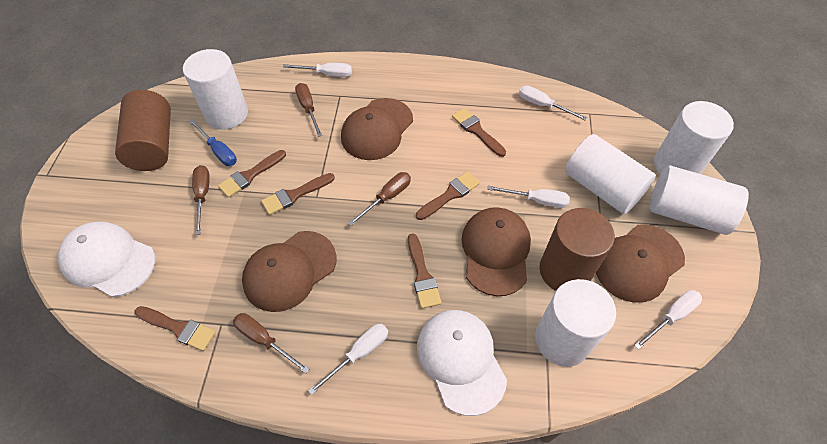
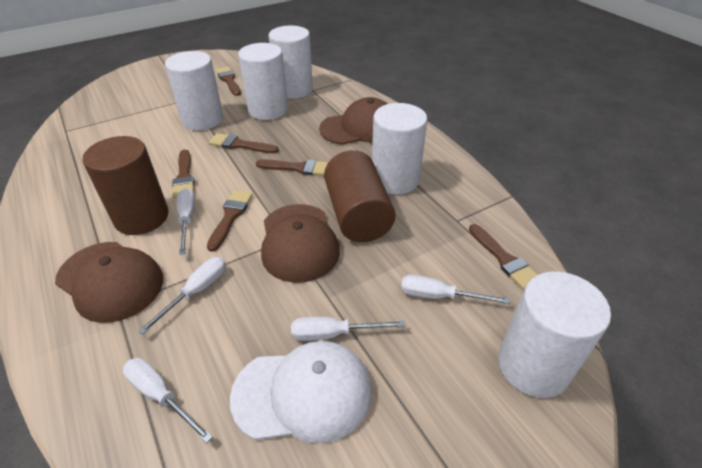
blue screwdriver: [189,119,237,166] = 1 -> none = 0
brown cap: [242,231,337,312] [341,98,413,160] [462,207,531,296] [596,224,685,303] = 4 -> [55,242,163,323] [261,204,340,283] [319,97,388,145] = 3
brown screwdriver: [192,165,210,235] [233,313,309,374] [295,83,322,137] [348,172,411,226] = 4 -> none = 0
white cap: [58,221,155,297] [417,310,507,416] = 2 -> [230,341,371,443] = 1

